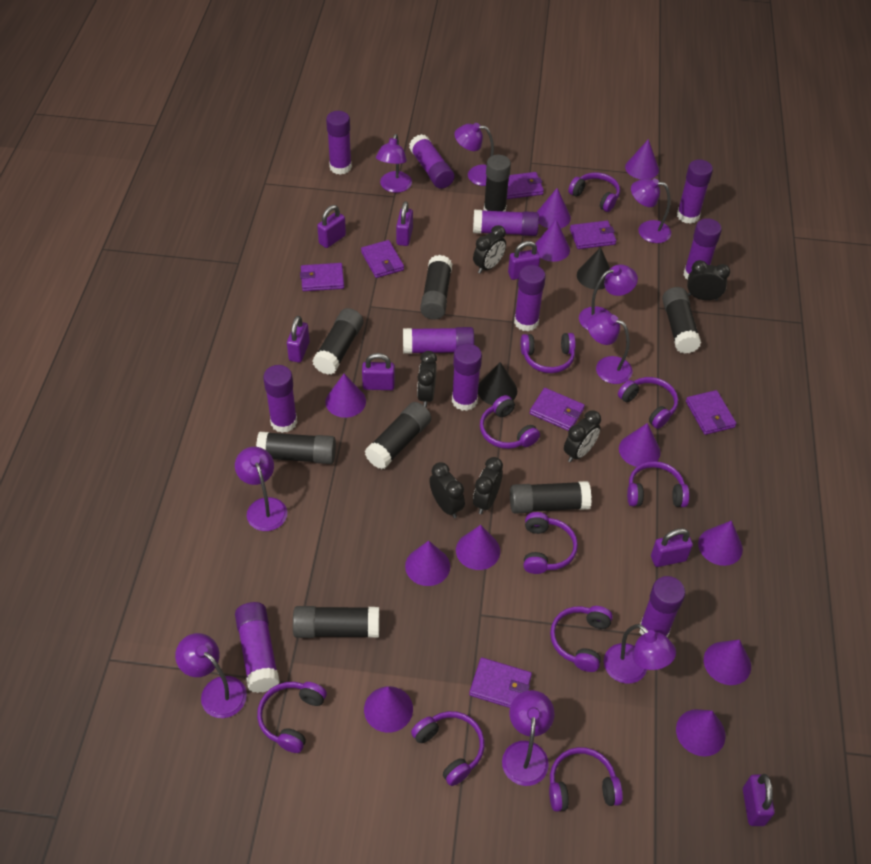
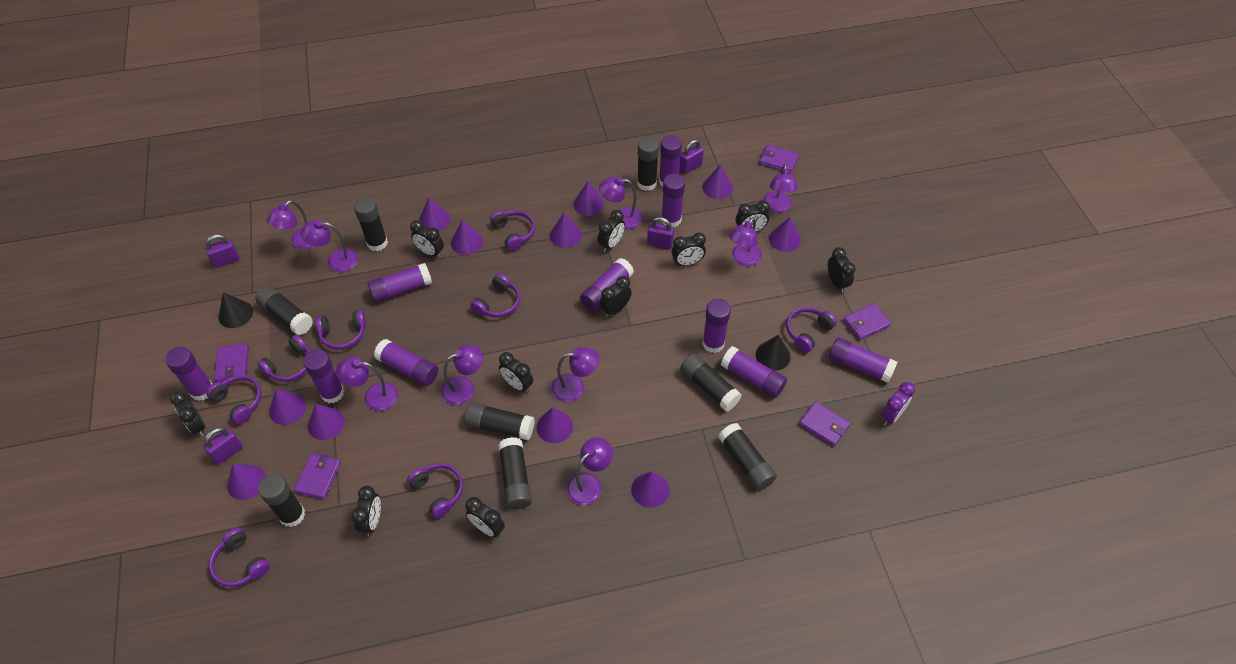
black clock: [417,351,437,407] [429,462,465,518] [473,225,506,274] [473,457,503,514] [564,410,601,462] [687,260,730,301] = 6 -> [170,391,205,436] [351,486,381,536] [410,220,444,258] [466,497,505,537] [499,352,533,393] [598,210,625,252] [600,276,632,317] [671,233,706,266] [736,200,770,232] [828,247,856,293] = 10
purple clock: none = 0 -> [881,382,915,425] = 1
purple glue stick: [235,602,280,693] [263,365,297,433] [326,111,352,175] [403,327,474,354] [409,134,454,189] [452,344,482,411] [473,210,539,236] [514,265,546,331] [639,576,685,638] [677,159,713,224] [684,218,722,280] = 11 -> [165,347,212,401] [303,349,344,403] [367,263,432,303] [374,339,438,386] [580,258,634,311] [659,135,682,187] [661,174,685,227] [702,299,731,353] [721,346,787,398] [829,338,897,383] = 10
purple headphones: [257,682,327,753] [411,711,484,786] [480,395,540,449] [521,333,576,373] [523,512,578,574] [549,747,623,812] [550,606,613,672] [568,173,620,212] [618,377,678,429] [627,461,689,507] = 10 -> [206,375,262,424] [209,528,270,587] [257,335,310,382] [316,310,366,350] [407,463,463,518] [471,273,520,318] [490,210,535,251] [786,307,837,352] = 8
purple padlock: [287,316,310,363] [317,205,346,248] [362,353,395,390] [396,201,413,246] [508,241,540,280] [651,528,693,567] [743,774,775,826] = 7 -> [203,427,243,464] [205,234,240,268] [647,217,674,249] [679,139,704,174] = 4
purple wallet: [300,263,344,291] [361,240,404,278] [469,657,532,708] [507,172,544,199] [530,388,585,431] [570,221,616,249] [686,390,736,435] = 7 -> [214,344,249,382] [294,453,341,499] [759,145,799,173] [799,402,850,447] [843,303,891,340] = 5

